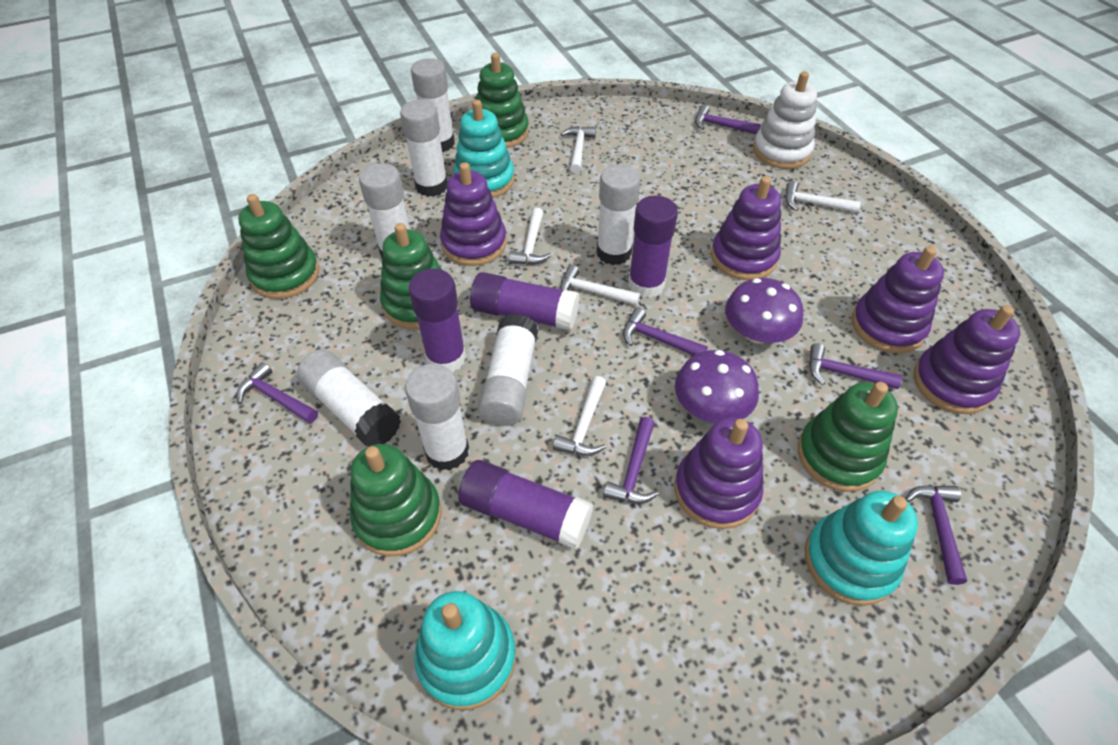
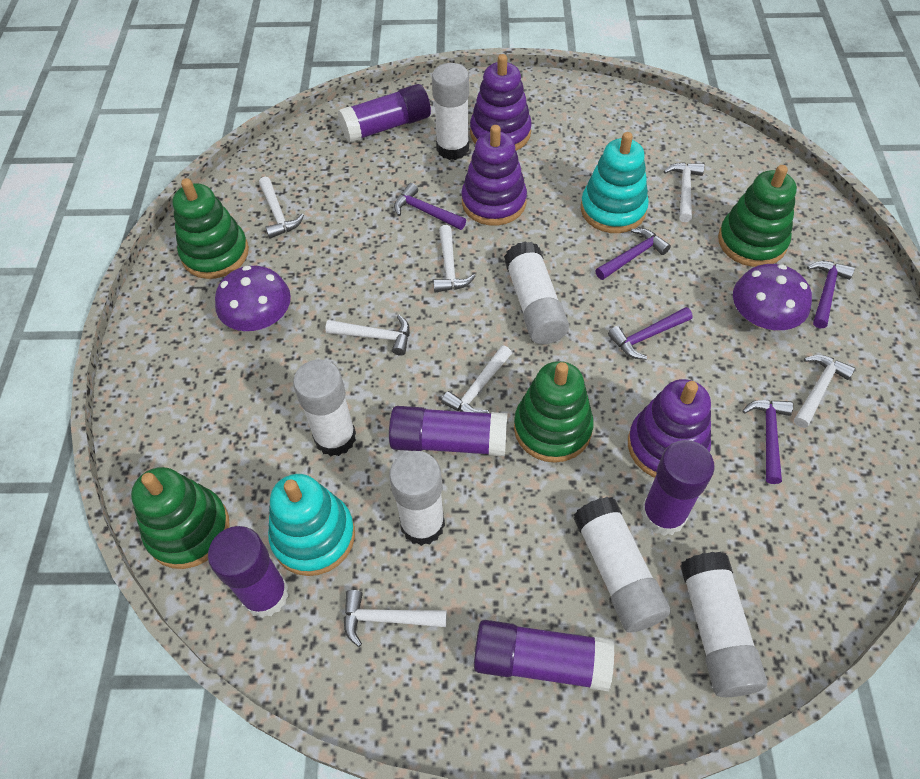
green stacking toy: [238,194,319,299] [350,444,442,557] [380,223,442,329] [476,53,529,148] [798,382,898,492] = 5 -> [131,467,230,569] [172,178,249,279] [514,361,594,463] [718,165,797,267] = 4
purple glue stick: [408,269,466,372] [458,460,593,550] [470,272,580,330] [628,195,678,298] = 4 -> [208,526,289,618] [338,84,431,143] [389,406,507,456] [474,620,614,691] [641,440,715,536] = 5
purple hammer: [236,362,318,424] [603,417,659,504] [623,308,708,356] [695,105,761,134] [809,343,902,389] [905,485,967,585] = 6 -> [394,183,466,230] [595,228,671,280] [608,307,693,360] [742,400,793,484] [807,261,855,328] = 5
purple stacking toy: [440,162,507,266] [674,417,764,529] [711,176,781,280] [852,246,944,353] [913,305,1020,414] = 5 -> [461,125,527,226] [470,54,532,151] [628,379,711,478] = 3
turquoise stacking toy: [414,591,516,710] [453,100,515,198] [804,490,918,606] = 3 -> [268,474,355,576] [581,132,649,233] = 2
white glue stick: [297,349,401,447] [359,163,410,259] [400,100,448,197] [405,364,469,471] [411,58,455,152] [478,313,538,426] [597,164,641,265] = 7 -> [293,360,356,456] [389,451,445,546] [432,63,469,160] [504,241,569,344] [574,497,671,632] [680,552,767,697] = 6
white hammer: [509,208,551,265] [553,376,606,456] [560,126,596,173] [560,265,640,306] [785,181,861,213] = 5 -> [259,177,304,239] [325,315,410,356] [344,590,447,647] [433,225,475,293] [441,345,512,413] [663,162,705,222] [794,355,855,428] = 7
white stacking toy: [753,71,817,169] = 1 -> none = 0

